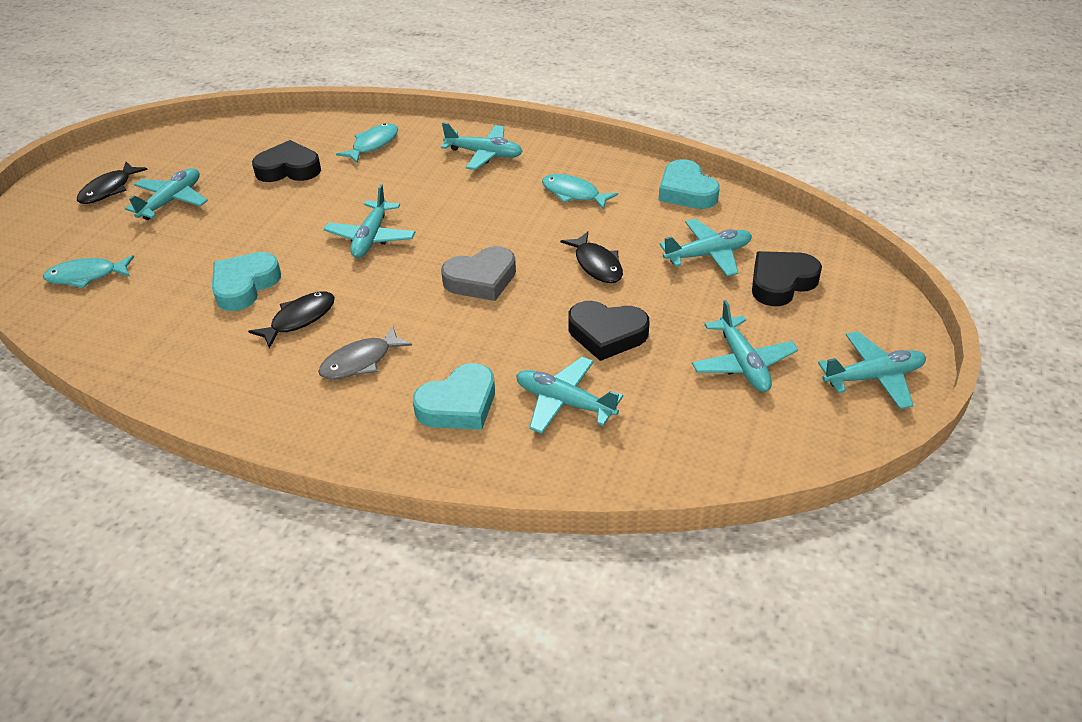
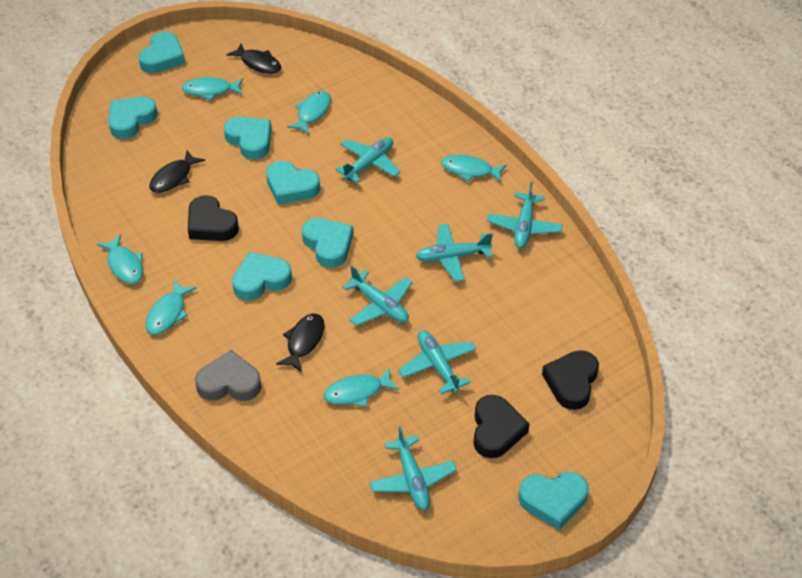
grey fish: [318,326,412,380] = 1 -> none = 0
turquoise fish: [43,255,134,288] [336,123,398,163] [542,174,618,210] = 3 -> [97,234,143,284] [146,280,197,335] [182,77,243,101] [287,91,331,135] [324,368,399,407] [441,155,507,183] = 6
turquoise heart: [212,252,281,311] [413,363,495,430] [658,159,720,209] = 3 -> [108,97,158,139] [138,31,185,74] [224,117,272,160] [232,252,292,301] [266,161,320,205] [302,218,353,268] [518,472,588,530] = 7
turquoise plane: [125,168,208,220] [324,184,415,258] [441,122,523,170] [516,357,623,434] [659,219,752,276] [692,300,798,392] [818,331,926,409] = 7 -> [335,137,400,183] [343,266,412,326] [369,426,457,510] [398,330,476,394] [416,224,493,282] [487,181,563,248] = 6

